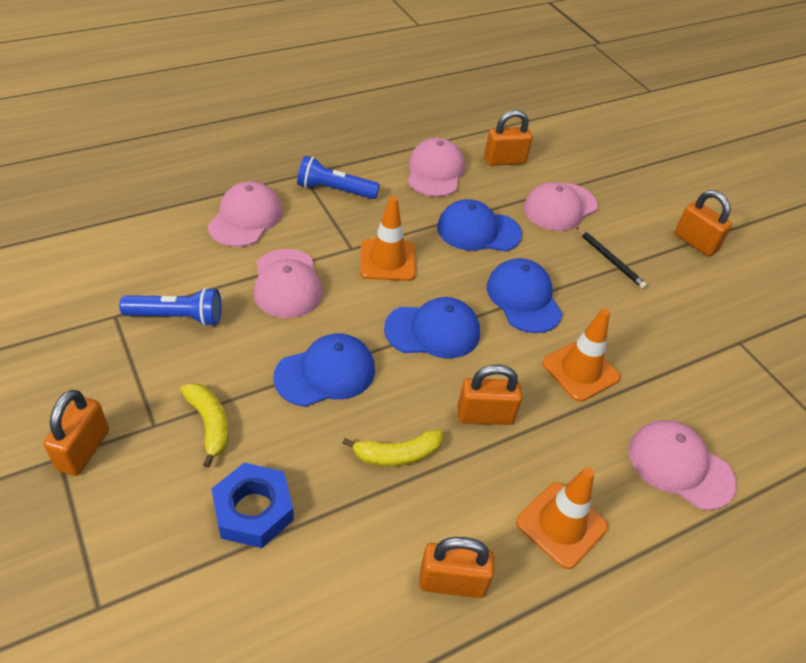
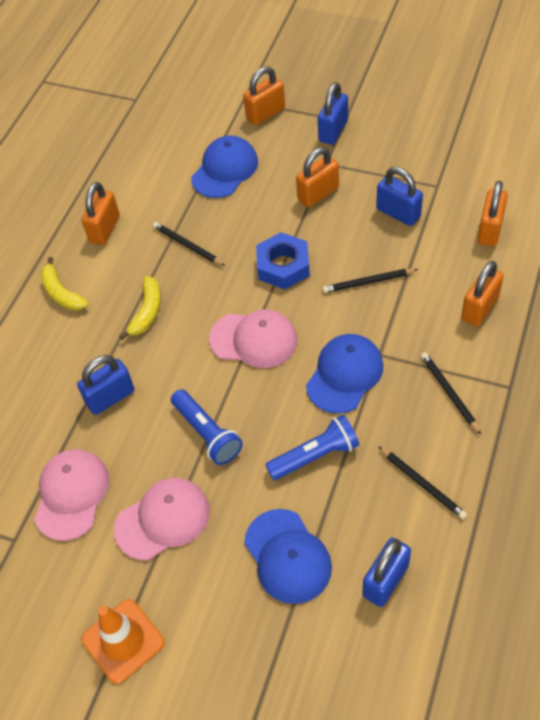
black pencil: [576,227,647,289] = 1 -> [153,222,225,266] [323,269,418,293] [378,446,467,519] [421,352,481,434] = 4
blue cap: [273,333,375,407] [384,297,480,359] [437,199,522,251] [487,258,563,333] = 4 -> [191,136,258,198] [244,509,332,604] [306,334,383,414] = 3
blue padlock: none = 0 -> [77,355,134,415] [318,82,348,145] [363,538,411,607] [376,167,423,226] = 4
orange traffic cone: [360,196,416,281] [516,467,608,569] [542,308,621,402] = 3 -> [81,599,165,684] = 1
pink cap: [207,181,283,247] [254,249,323,318] [408,138,465,197] [523,182,598,231] [629,420,737,510] = 5 -> [34,449,109,541] [114,478,210,560] [209,310,297,368] = 3

